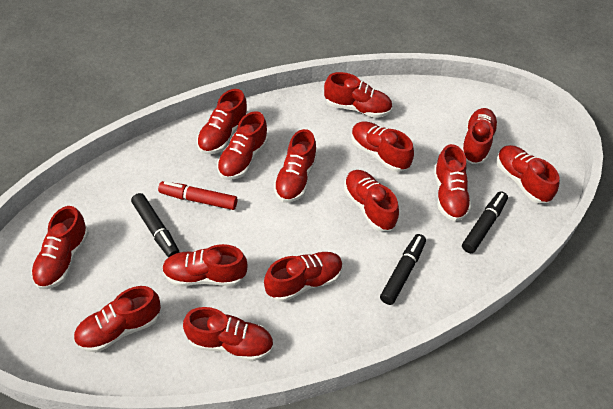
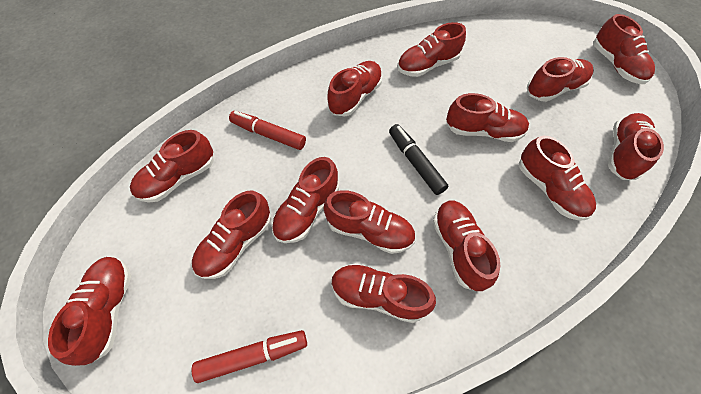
black marker: [131,193,179,257] [380,234,426,305] [462,191,508,253] = 3 -> [389,124,448,195] = 1
red marker: [158,181,237,210] = 1 -> [192,330,307,383] [229,111,306,150] = 2

